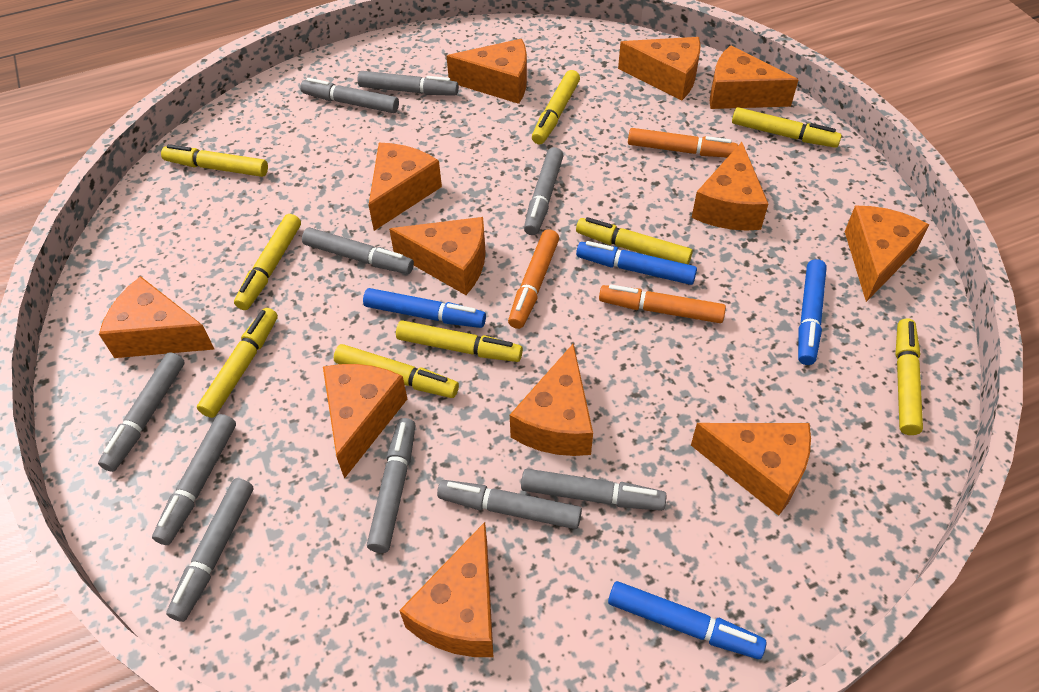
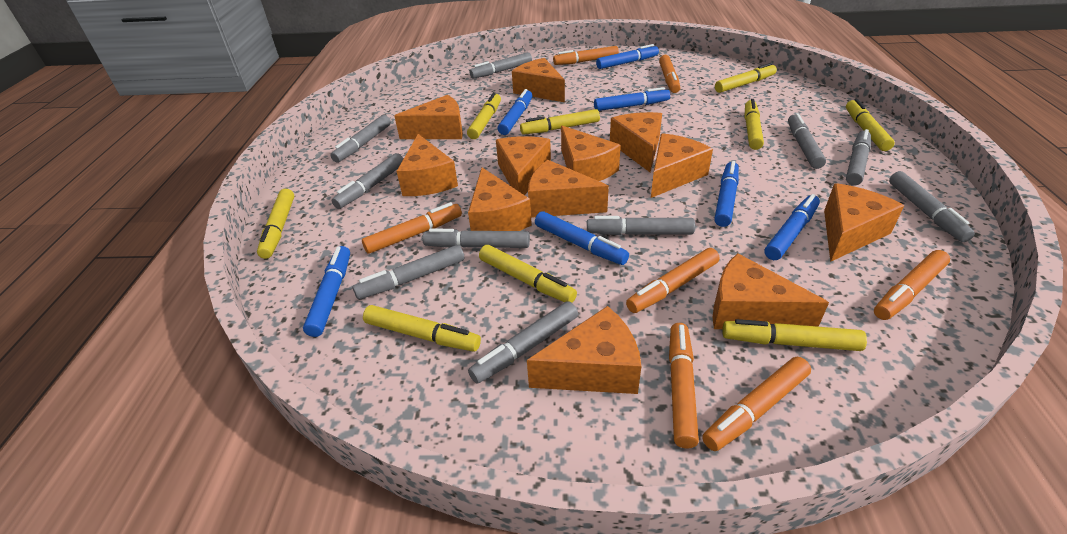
blue marker: [363,288,486,328] [576,241,697,285] [608,581,766,659] [798,259,827,365] = 4 -> [303,246,350,337] [497,89,533,135] [535,211,629,265] [594,87,670,111] [596,44,659,69] [714,161,739,227] [764,194,820,260] = 7
orange marker: [508,229,559,329] [599,285,726,323] [628,128,738,157] = 3 -> [362,202,462,254] [553,46,619,65] [626,248,720,313] [659,55,680,93] [669,323,699,448] [702,357,811,451] [874,250,950,320] = 7

